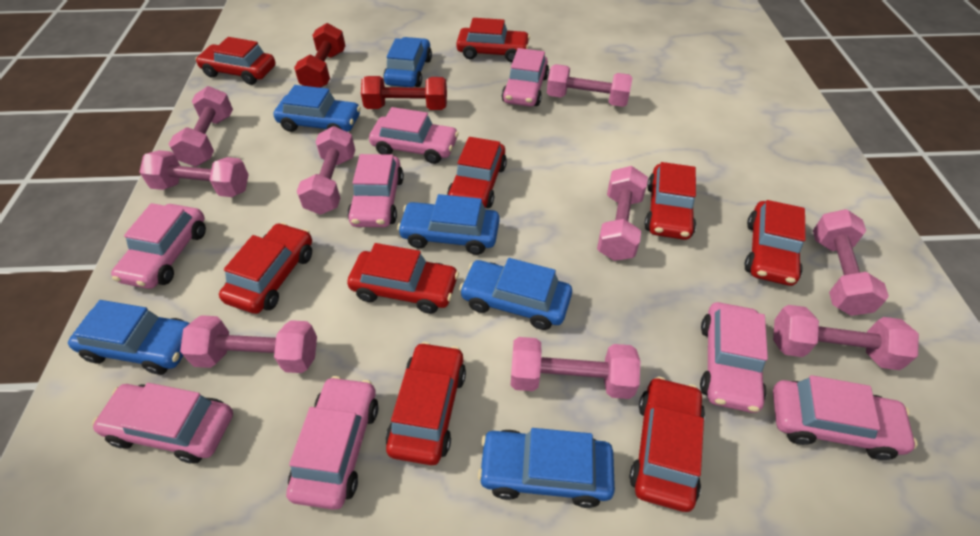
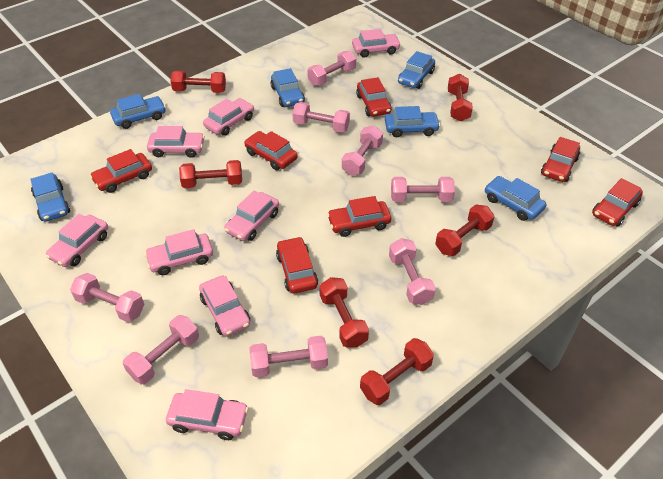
pink dumbbell: [139,150,249,197] [169,86,233,167] [180,315,317,373] [297,126,355,215] [511,337,640,399] [547,64,633,107] [597,166,648,261] [773,305,919,370] [813,209,889,316] = 9 -> [70,273,144,322] [123,315,199,384] [250,336,328,377] [292,102,350,133] [307,51,356,86] [342,126,383,176] [389,238,436,305] [391,177,455,202] = 8
red car: [195,37,275,85] [219,223,312,314] [347,243,459,314] [386,342,466,465] [447,137,507,208] [456,18,530,62] [630,376,705,512] [645,162,696,240] [744,200,806,286] = 9 -> [90,149,152,193] [244,131,298,170] [276,237,318,294] [327,196,391,237] [356,77,392,117] [541,137,580,182] [592,178,643,227] = 7
red dumbbell: [294,23,345,88] [361,76,447,110] = 2 -> [170,71,226,93] [179,160,242,188] [319,277,369,347] [360,338,434,405] [435,204,495,256] [448,74,473,121] = 6

